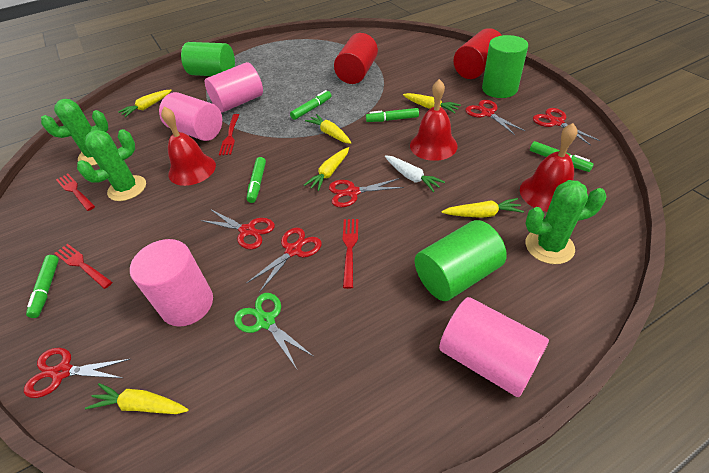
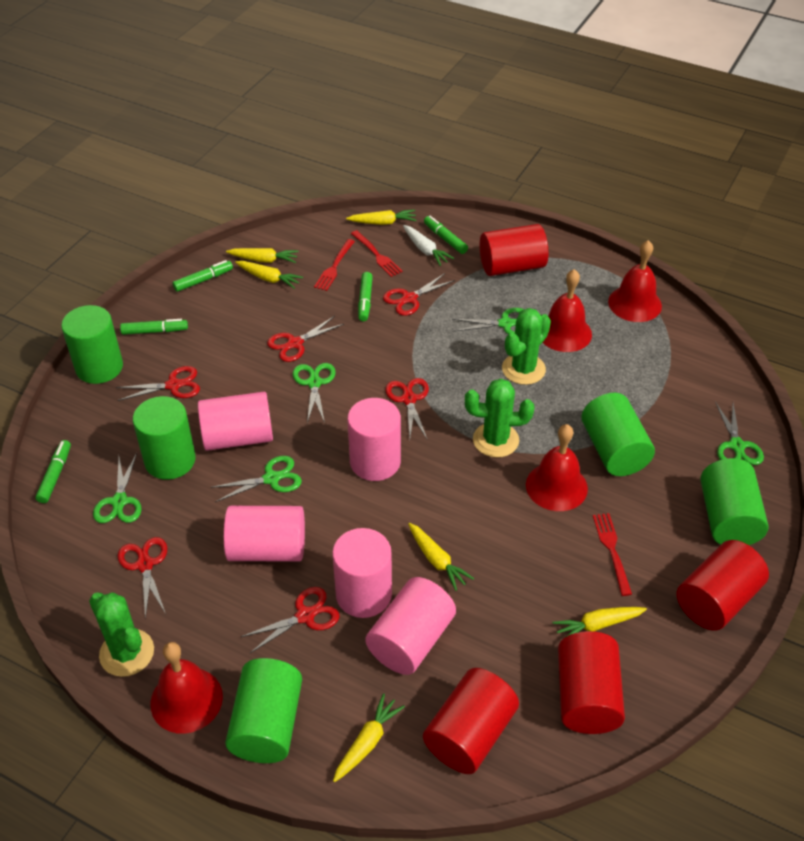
green cylinder: [181,42,235,76] [415,220,507,301] [482,35,528,98] = 3 -> [61,305,123,384] [133,396,196,480] [225,658,302,763] [581,393,655,476] [700,458,768,545] = 5
green scissors: [234,293,314,369] = 1 -> [93,453,142,523] [210,456,302,502] [293,363,336,423] [452,308,524,334] [715,402,764,465] = 5
pink cylinder: [130,239,213,327] [159,92,222,141] [205,62,263,112] [439,297,549,397] = 4 -> [198,392,273,451] [224,506,305,562] [332,528,392,618] [347,398,401,481] [365,577,456,675] = 5
red bell: [161,107,216,186] [410,79,458,161] [520,123,578,212] = 3 -> [150,642,223,734] [526,424,588,511] [542,269,592,352] [608,240,662,322] = 4
red cylinder: [334,33,378,84] [454,28,502,79] = 2 -> [423,668,519,774] [480,224,549,276] [558,631,625,734] [677,540,769,631] = 4
red fork: [55,244,112,289] [56,174,95,211] [219,114,239,155] [343,219,358,289] = 4 -> [314,239,355,291] [351,230,403,277] [593,513,632,596] = 3

